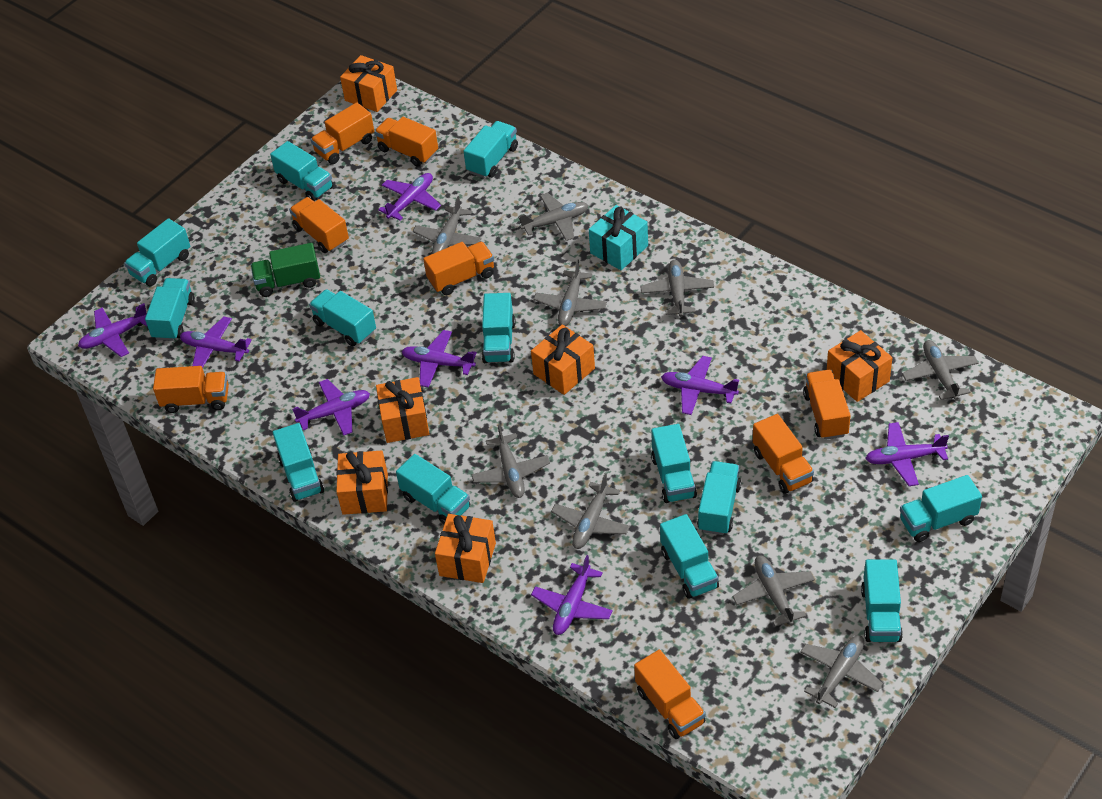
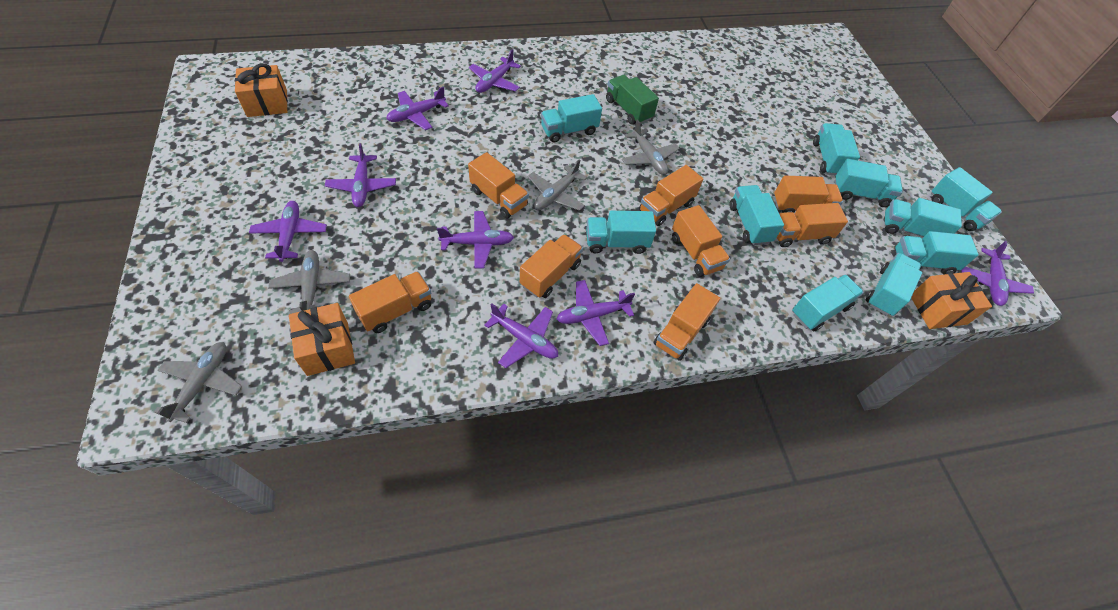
grey plane: [413,196,482,254] [471,424,550,498] [518,193,588,241] [534,259,607,326] [551,473,630,549] [640,260,714,317] [732,555,815,627] [800,635,883,708] [902,340,979,400] = 9 -> [154,342,242,423] [268,250,350,314] [528,159,587,211] [622,119,679,175] = 4
orange gift: [336,450,388,515] [340,55,397,112] [376,377,429,443] [435,514,496,583] [531,325,595,395] [827,330,892,402] = 6 -> [235,63,288,117] [289,303,355,376] [911,272,992,329] = 3
turquoise gift: [589,205,648,270] = 1 -> none = 0
turquoise truck: [124,218,190,286] [145,278,195,341] [270,141,333,202] [273,423,324,502] [309,289,376,346] [396,454,470,525] [464,121,518,178] [482,293,516,363] [651,424,697,503] [660,514,719,599] [697,461,741,535] [861,559,903,642] [900,475,982,542] = 13 -> [541,94,602,142] [586,211,656,254] [729,185,784,245] [792,274,864,331] [813,123,860,176] [834,159,903,207] [866,253,922,316] [885,198,962,237] [894,231,979,275] [931,167,1002,231] = 10

